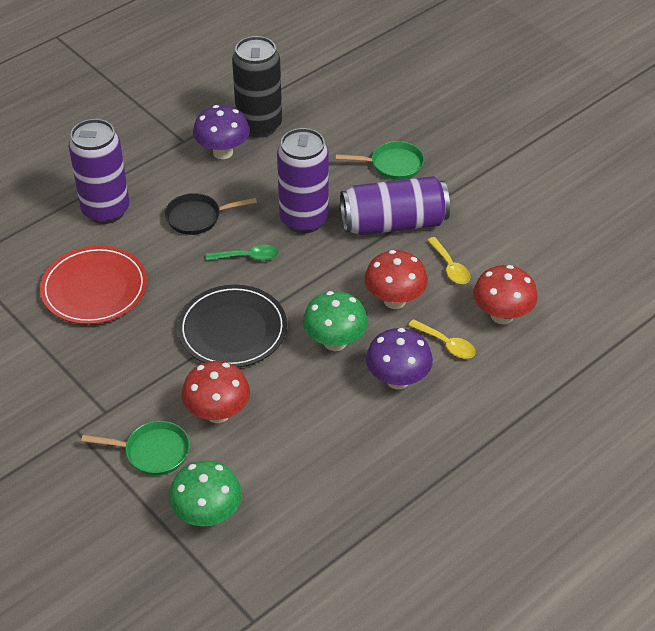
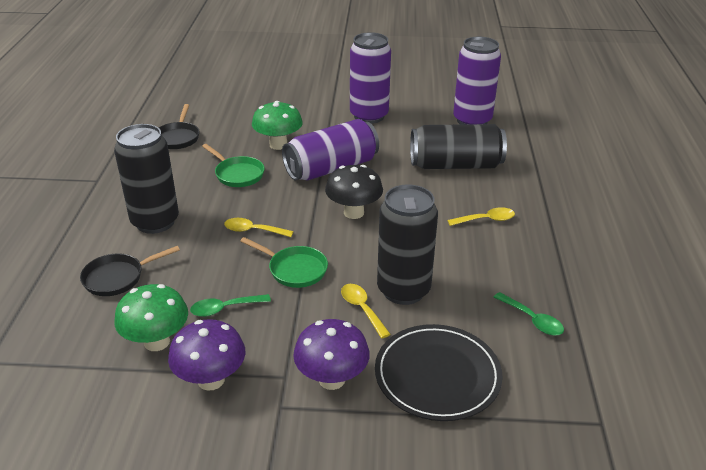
black can: [232,36,282,138] = 1 -> [114,124,179,234] [377,184,438,305] [410,124,507,169] = 3
black mushroom: none = 0 -> [325,165,383,219] = 1
black pan: [165,193,257,235] = 1 -> [80,246,180,296] [159,104,200,149] = 2
green spoon: [206,245,279,261] = 1 -> [190,294,271,317] [494,292,564,336] = 2
red mushroom: [182,361,250,423] [364,250,428,309] [473,265,538,324] = 3 -> none = 0
red plate: [40,246,147,325] = 1 -> none = 0
yellow spoon: [408,319,476,359] [427,237,471,284] = 2 -> [224,218,294,237] [341,284,391,338] [447,207,515,226] = 3

